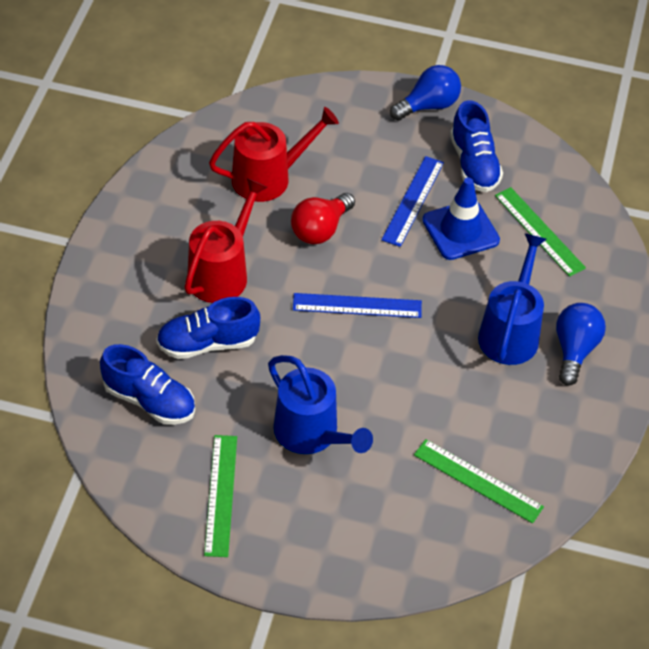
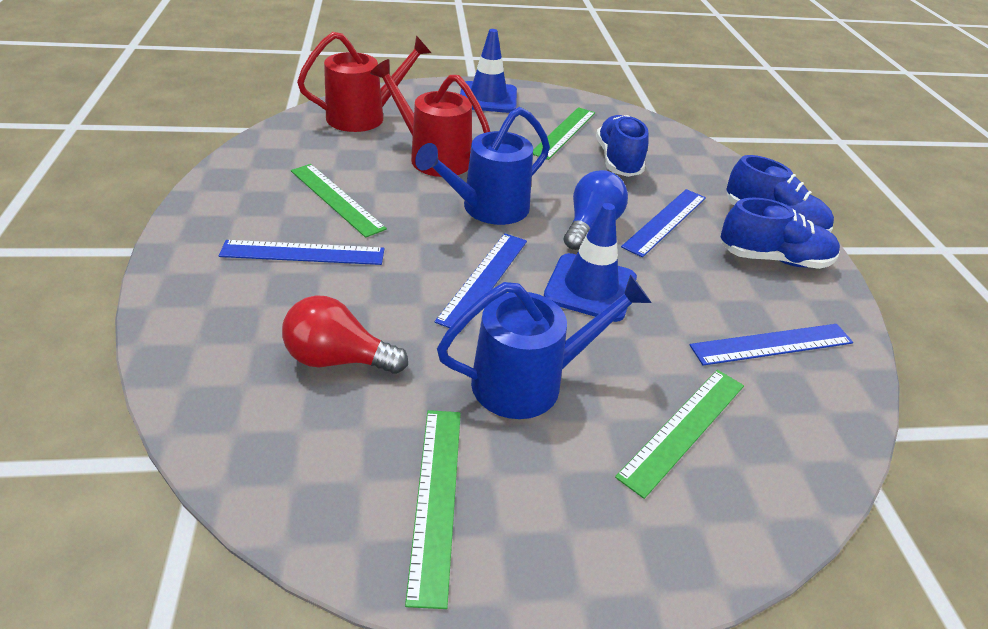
blue light bulb: [390,65,461,121] [556,303,606,386] = 2 -> [564,170,628,250] = 1
blue ruler: [293,293,422,318] [381,156,444,247] = 2 -> [219,240,384,265] [435,233,527,331] [621,189,706,257] [690,324,853,366] = 4
blue traffic cone: [422,177,500,260] = 1 -> [460,29,517,113] [544,203,637,322] = 2
green ruler: [204,435,237,557] [414,439,544,523] [495,187,586,277] = 3 -> [291,164,387,238] [405,410,461,609] [533,107,595,160] [615,370,744,499] = 4

